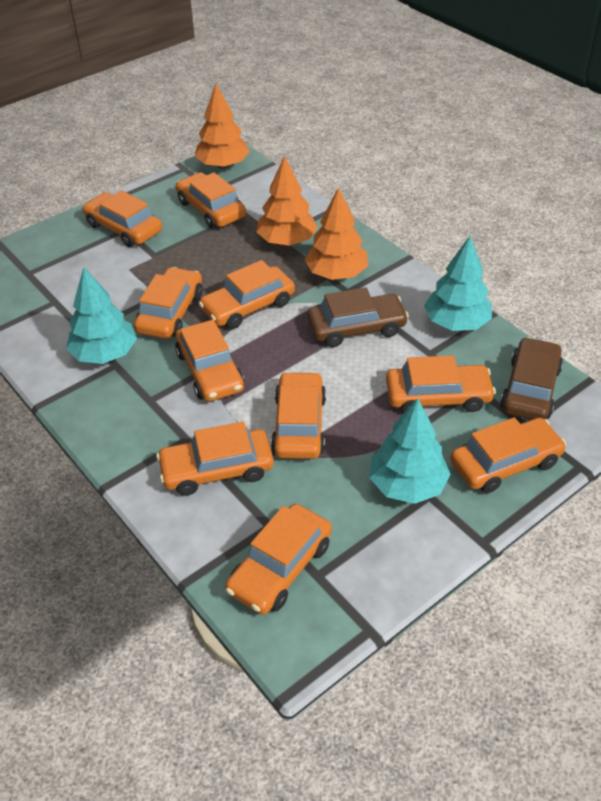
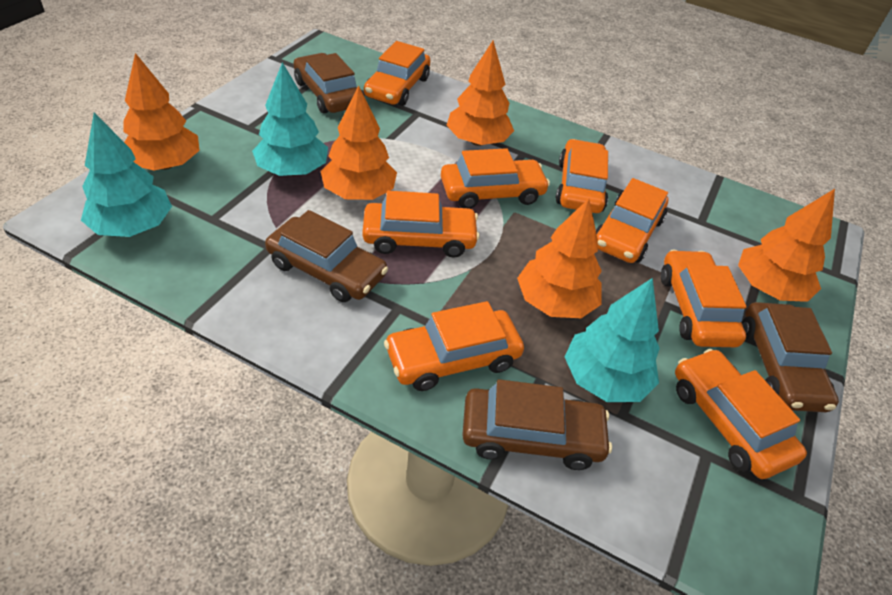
brown car: [307,287,409,347] [500,337,563,420] = 2 -> [265,210,388,302] [293,53,358,113] [462,379,612,470] [742,302,839,412] = 4
orange car: [83,190,162,247] [134,267,203,339] [156,422,274,496] [175,320,244,402] [176,172,246,228] [199,260,295,329] [225,504,332,615] [271,371,326,459] [386,355,496,413] [450,417,566,493] = 10 -> [362,191,480,258] [364,41,431,106] [384,301,524,391] [441,148,550,209] [556,139,609,213] [596,178,669,263] [661,250,747,347] [675,349,807,479] = 8
orange tree: [195,84,250,169] [257,156,318,246] [304,188,368,280] = 3 -> [123,53,200,170] [321,86,397,200] [446,41,514,146] [517,199,602,318] [738,189,835,302] = 5

